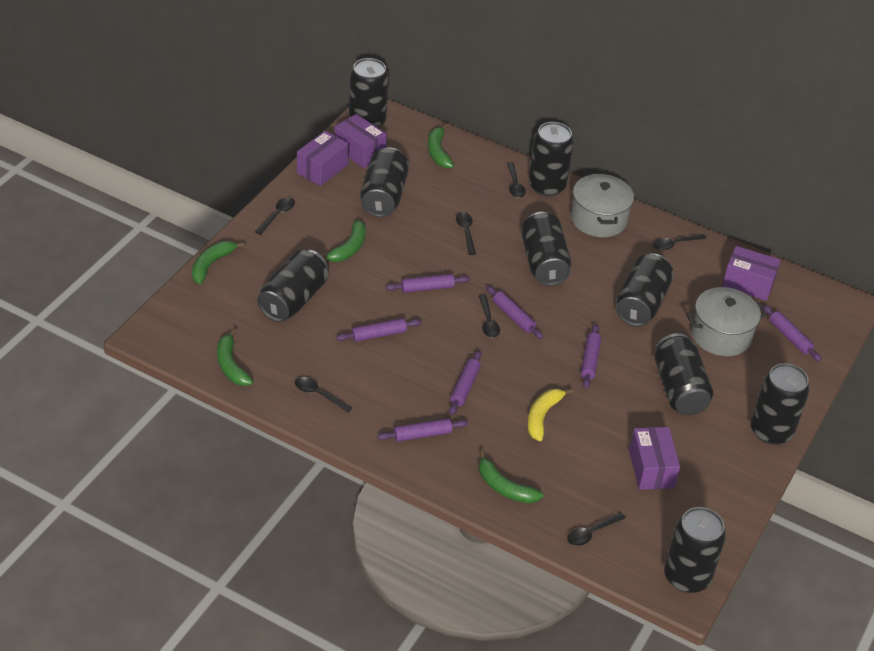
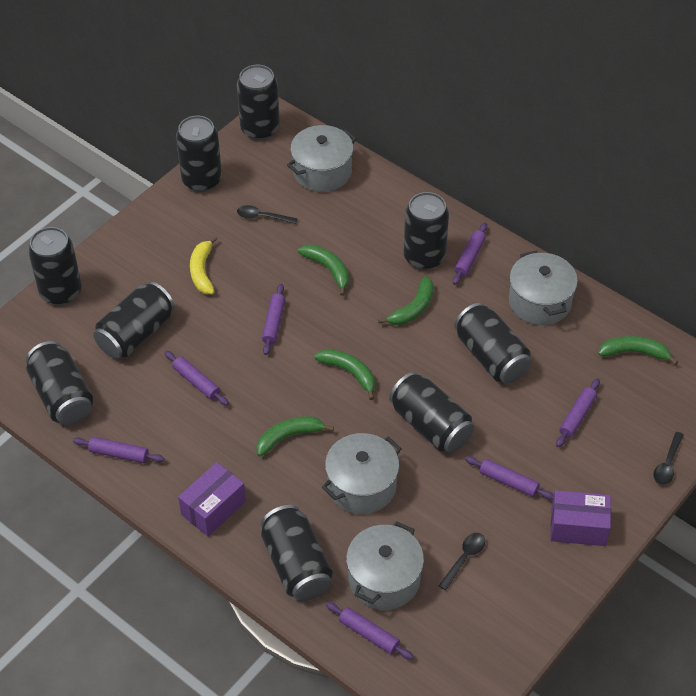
black spoon: [255,198,295,235] [295,377,352,413] [456,212,476,255] [479,295,500,338] [507,162,526,198] [567,512,626,546] [653,234,706,250] = 7 -> [237,205,298,224] [438,533,485,590] [654,432,684,485] = 3
grey pot: [571,174,634,237] [687,287,767,356] = 2 -> [287,125,357,192] [322,433,402,514] [346,521,424,610] [509,250,578,325] = 4
purple box: [297,131,349,186] [334,114,387,168] [629,427,680,490] [722,246,781,301] = 4 -> [178,462,246,536] [550,490,611,546] = 2

